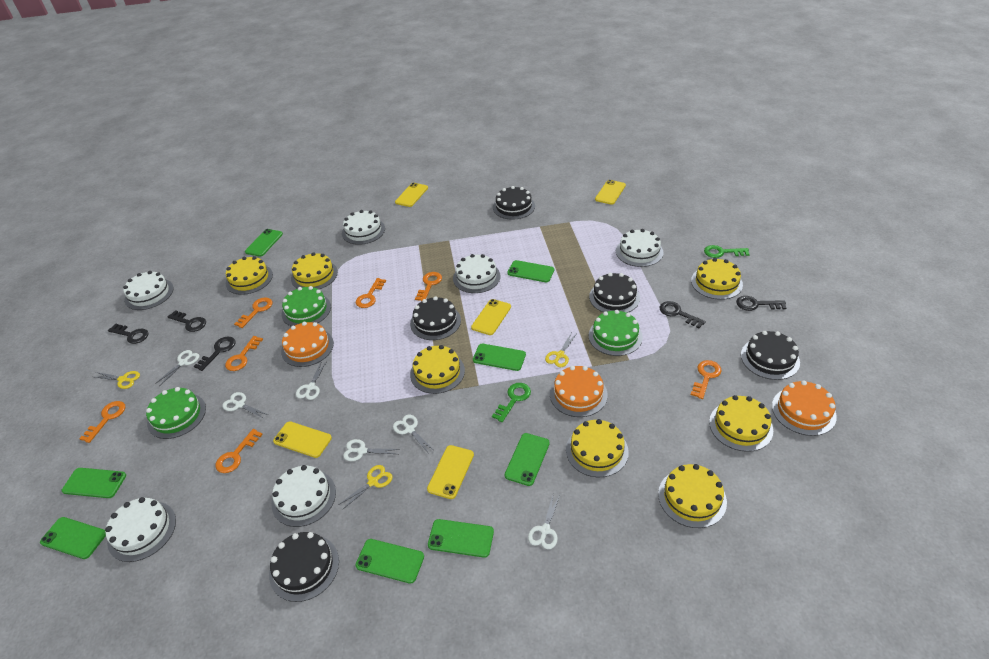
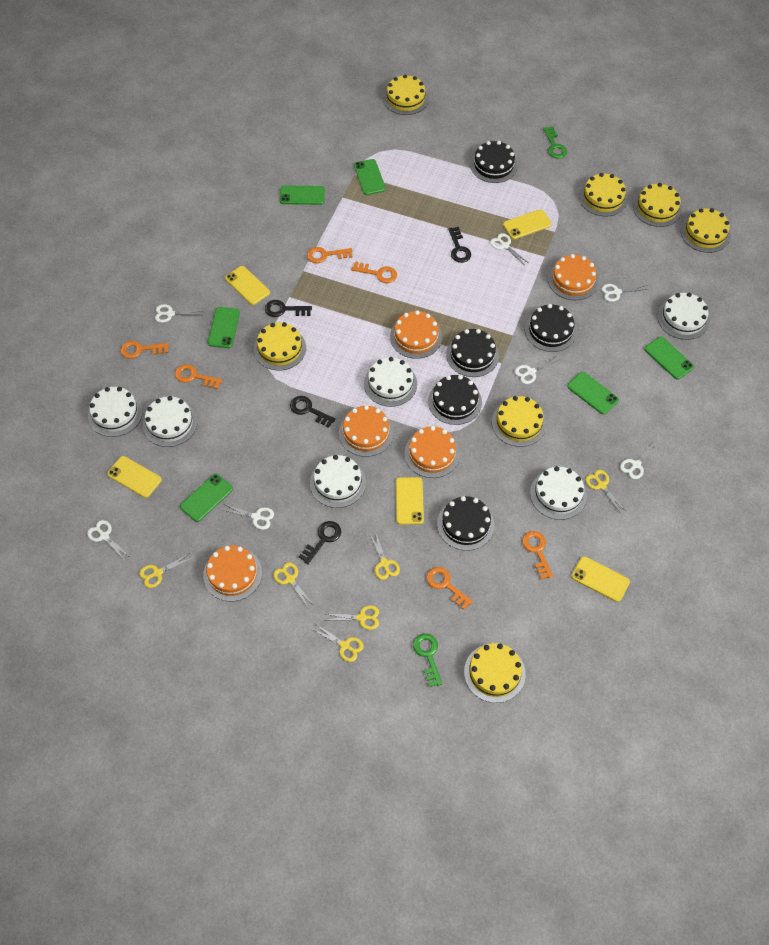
black key: [108,324,149,344] [168,310,206,332] [194,337,235,371] [660,301,706,328] [736,296,786,311] = 5 -> [265,300,312,317] [290,396,336,428] [299,521,341,564] [448,227,471,263] = 4
green cake: [146,387,206,439] [282,286,331,326] [589,310,643,356] = 3 -> none = 0
green phone: [40,517,106,559] [62,468,126,498] [245,229,283,257] [356,539,424,584] [428,519,494,558] [473,344,526,371] [505,433,550,486] [507,260,554,282] = 8 -> [180,474,233,522] [208,307,240,348] [280,185,325,205] [354,159,386,195] [567,372,619,415] [644,337,694,380] = 6
orange cake: [281,322,334,367] [550,366,608,417] [772,380,837,436] = 3 -> [203,545,262,602] [339,405,394,457] [390,310,442,359] [405,426,460,478] [548,254,599,300] = 5
orange key: [79,401,125,443] [216,429,263,473] [225,336,263,371] [234,297,273,328] [356,278,386,308] [415,272,442,301] [691,360,722,399] = 7 -> [120,341,169,359] [175,364,222,389] [307,247,353,263] [352,261,397,283] [426,567,473,610] [522,531,553,580] = 6
white scissors: [155,350,199,385] [222,392,268,419] [296,361,327,400] [343,439,400,461] [393,415,434,452] [528,495,560,549] = 6 -> [87,520,128,559] [155,304,201,323] [223,504,274,530] [490,233,527,265] [515,356,561,384] [602,284,647,302] [620,441,660,479] = 7
yellow scissors: [95,371,140,389] [338,465,393,510] [545,334,576,367] = 3 -> [139,553,191,588] [273,562,313,607] [312,624,364,662] [326,605,379,630] [370,531,400,580] [585,470,625,513] = 6

